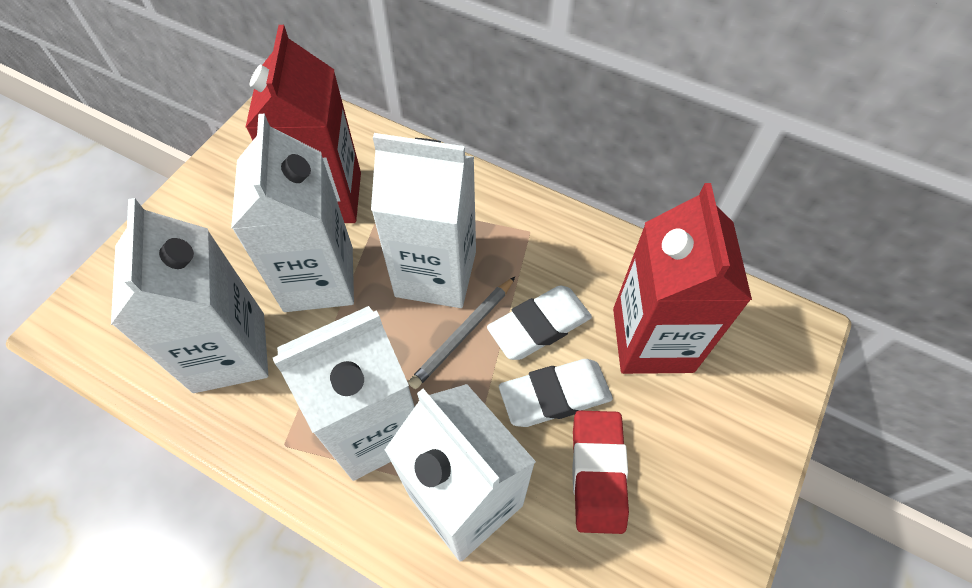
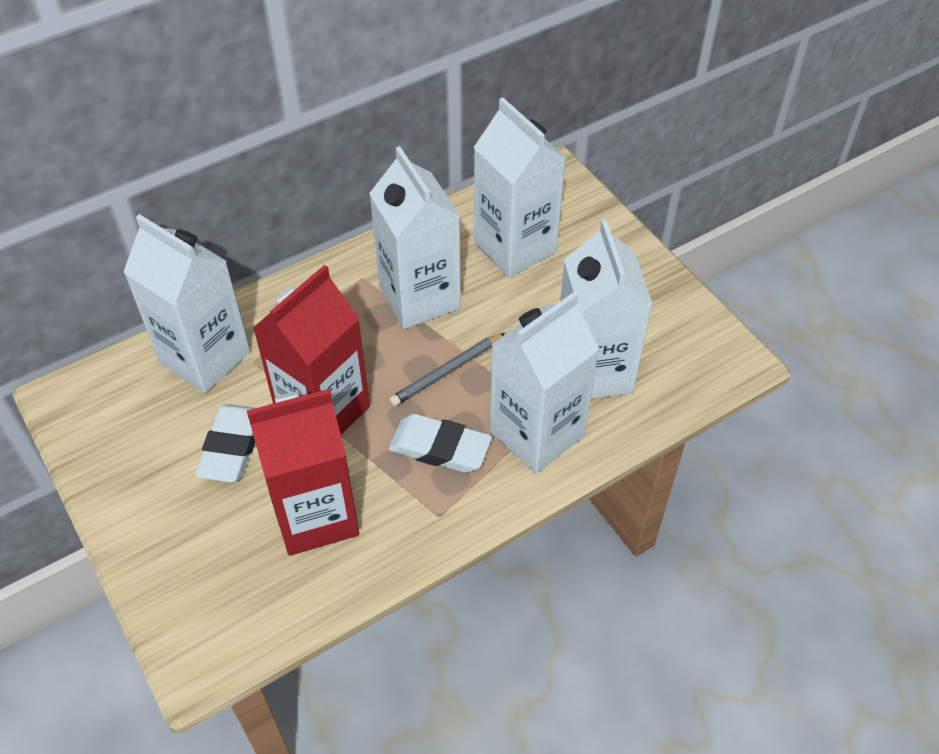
red eraser: [572,410,629,534] = 1 -> none = 0

